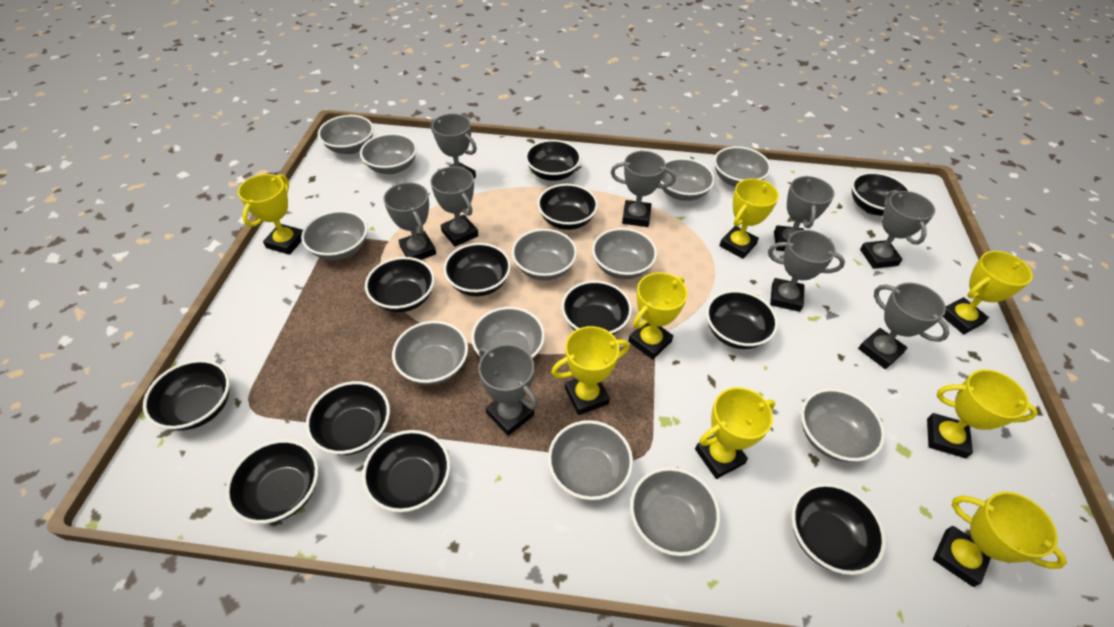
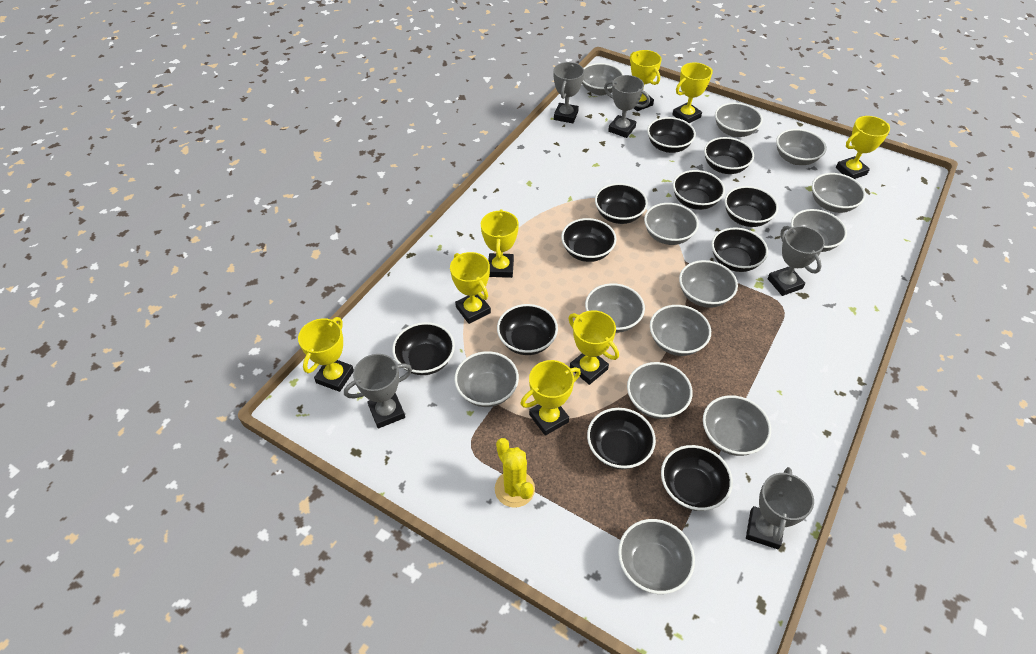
black bowl: [143,359,230,431] [226,439,319,524] [306,381,390,455] [362,430,450,512] [365,257,435,312] [443,243,511,296] [525,140,581,181] [537,184,598,230] [561,281,632,335] [706,290,778,349] [791,483,886,575] [852,172,911,216] = 12 -> [392,322,455,375] [497,304,558,355] [561,218,617,262] [587,408,656,469] [595,183,648,224] [647,117,696,153] [661,445,733,511] [673,170,725,210] [704,137,754,174] [712,227,768,272] [725,186,778,227] = 11
grey bowl: [301,210,368,260] [318,115,374,154] [360,133,417,174] [392,321,468,385] [471,307,545,358] [512,229,577,280] [548,420,633,500] [592,228,657,279] [630,467,720,556] [660,158,715,201] [714,146,771,187] [801,388,885,462] = 12 -> [454,351,519,407] [582,63,624,95] [585,283,645,333] [618,519,695,594] [627,362,693,419] [644,203,699,245] [650,305,711,356] [679,260,738,308] [703,395,771,456] [715,102,763,137] [776,129,827,165] [791,209,847,252] [812,173,866,213] = 13
grey trophy: [383,182,436,260] [430,114,477,179] [431,166,478,247] [478,344,538,436] [611,151,676,227] [768,230,845,312] [774,176,835,251] [858,282,950,369] [860,190,935,269] = 9 -> [344,354,412,428] [553,62,584,123] [604,75,650,138] [746,467,814,549] [768,226,825,296] = 5
yellow cactus: none = 0 -> [495,438,535,508] = 1

